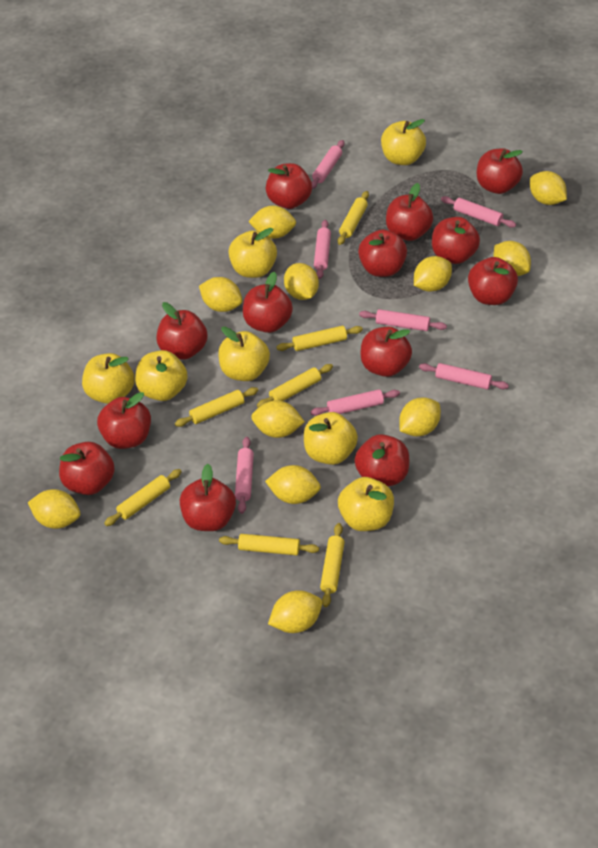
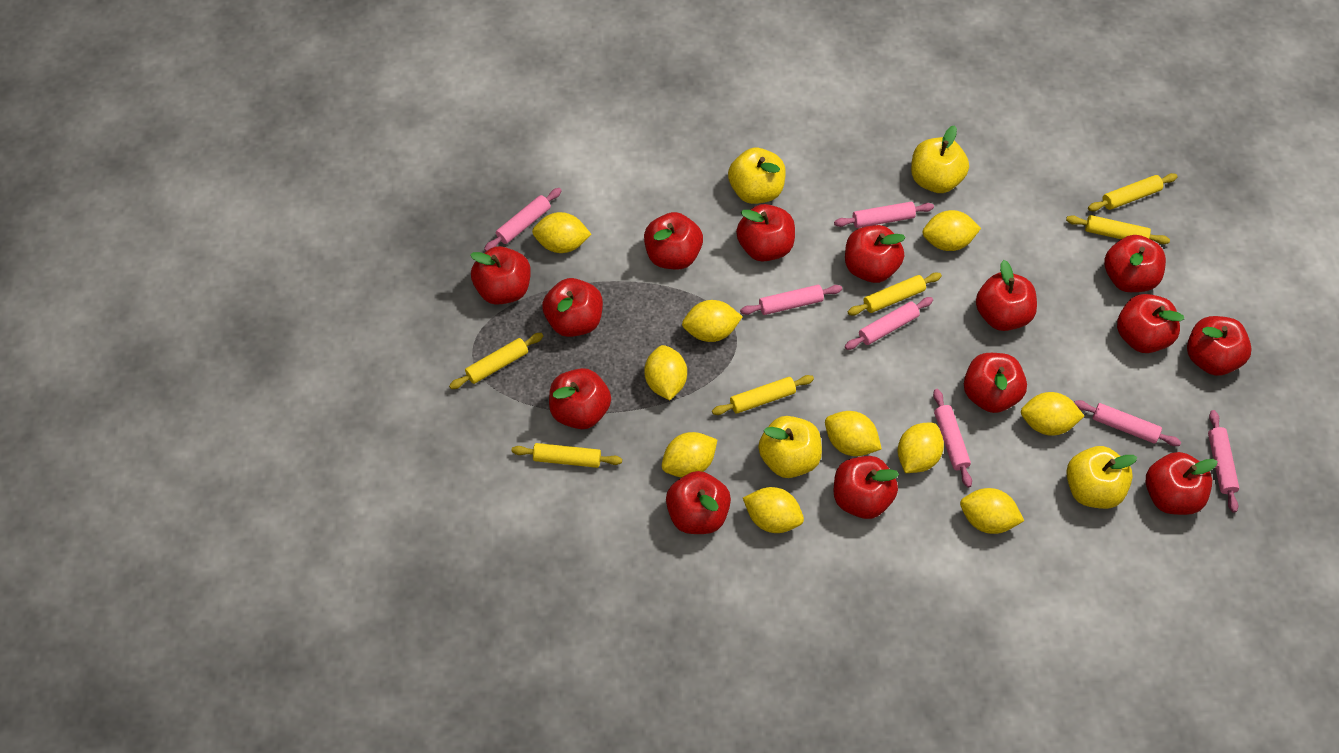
red apple: [59,442,115,495] [97,392,151,449] [156,302,207,360] [180,464,236,531] [243,272,293,333] [266,163,312,209] [354,434,409,487] [358,229,407,277] [361,326,412,377] [386,183,433,241] [432,217,480,264] [468,257,518,305] [477,148,523,194] = 13 -> [470,246,531,305] [542,278,603,337] [549,368,611,429] [644,212,703,270] [666,471,731,534] [736,204,795,262] [834,456,899,519] [845,225,906,283] [964,353,1027,413] [976,260,1037,331] [1104,235,1166,292] [1117,294,1184,353] [1146,452,1218,515] [1187,316,1252,376] = 14
yellow apple: [82,353,135,404] [135,350,188,401] [218,326,270,381] [228,228,277,278] [304,412,358,465] [338,477,394,531] [381,119,426,165] = 7 -> [728,148,786,204] [758,416,822,478] [911,125,969,193] [1066,446,1137,509] = 4
yellow lemon: [28,489,80,529] [199,277,243,312] [248,206,296,239] [251,400,305,438] [265,465,321,504] [268,590,322,633] [284,263,319,300] [399,397,441,436] [414,256,452,292] [493,241,531,276] [530,171,567,205] = 11 -> [532,212,592,253] [644,345,687,400] [662,432,717,478] [682,300,743,342] [743,487,804,533] [825,411,882,456] [898,423,944,473] [922,210,981,251] [960,488,1024,534] [1021,392,1084,436] = 10
yellow rolling pin: [104,469,182,526] [175,387,258,427] [219,534,319,555] [257,364,333,408] [276,326,363,351] [320,523,345,607] [338,191,369,245] = 7 -> [449,333,543,389] [512,443,622,468] [712,375,814,415] [848,272,942,316] [1066,215,1170,244] [1088,173,1178,212] = 6

